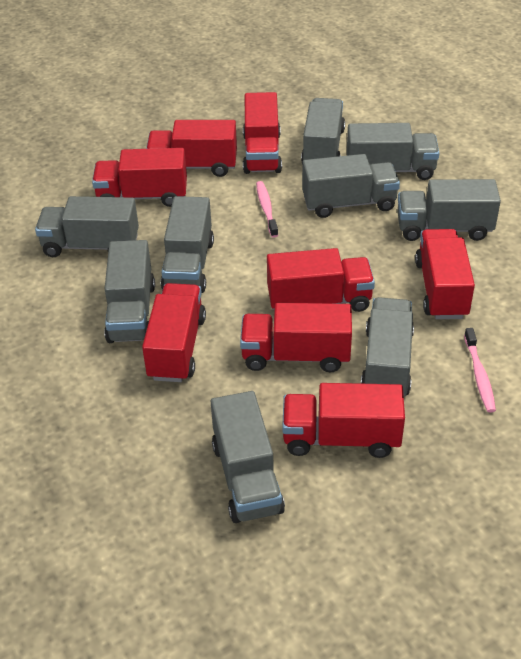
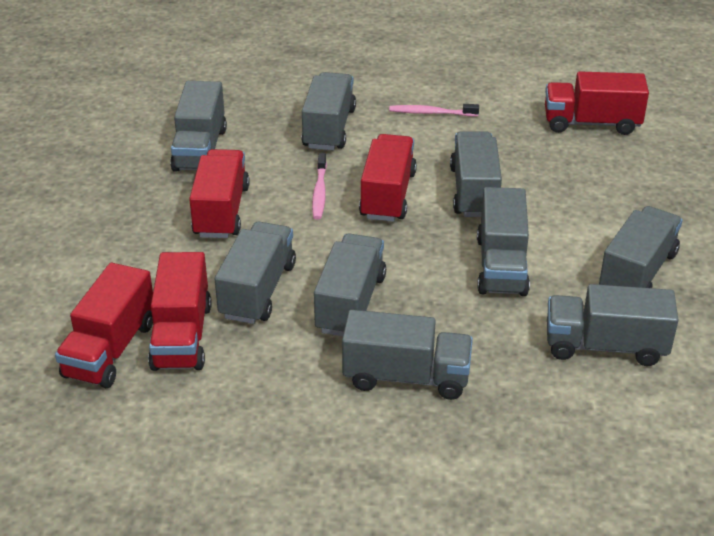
red truck: [92,148,187,207] [142,283,206,382] [146,120,237,177] [240,303,352,372] [243,92,282,174] [267,248,375,312] [282,383,405,458] [415,229,475,319] = 8 -> [55,263,153,388] [148,252,212,371] [189,149,250,238] [359,134,417,222] [545,71,649,135] = 5

